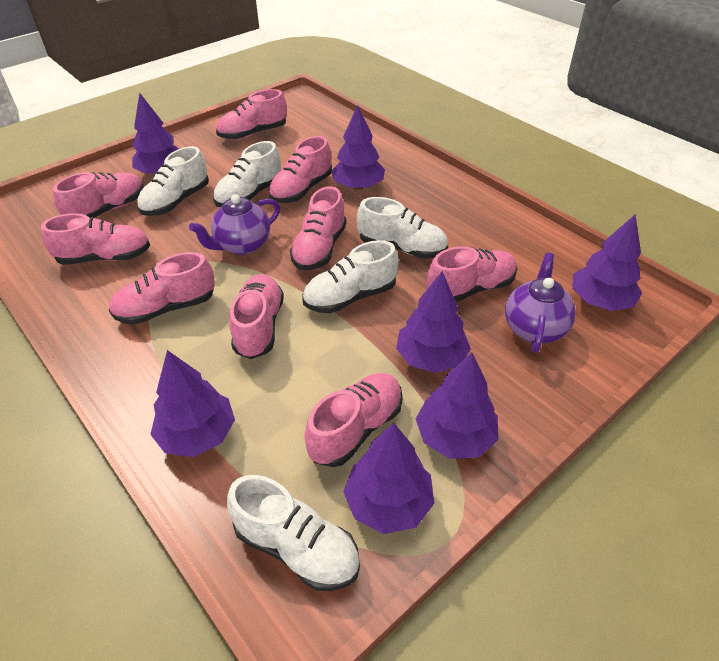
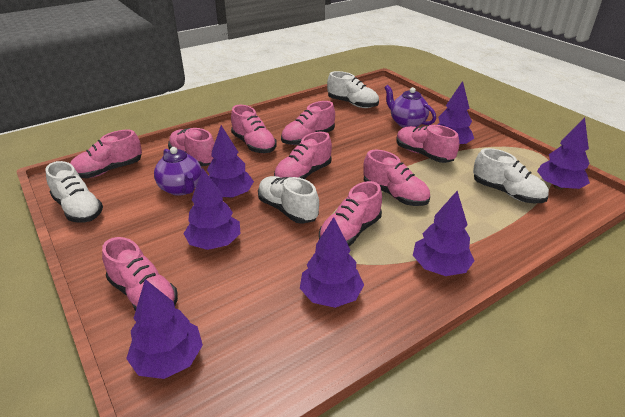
white shoe: [137,146,209,216] [213,141,281,207] [227,475,360,591] [303,240,399,313] [357,197,448,259] = 5 -> [45,161,103,223] [258,176,319,224] [327,71,379,108] [473,148,549,203] = 4

